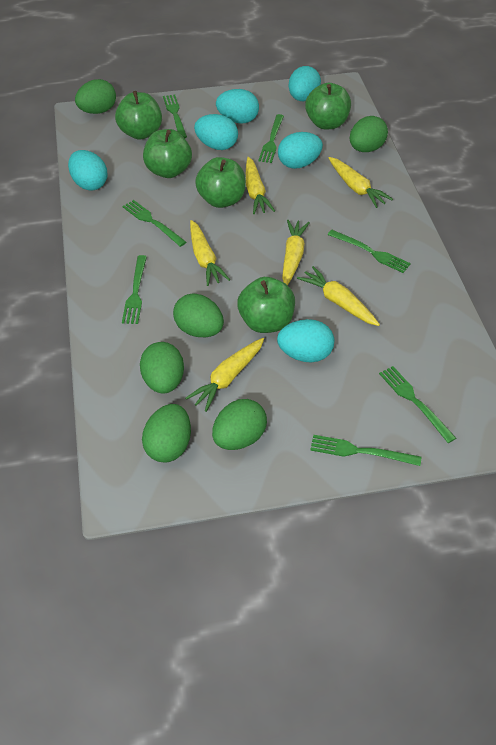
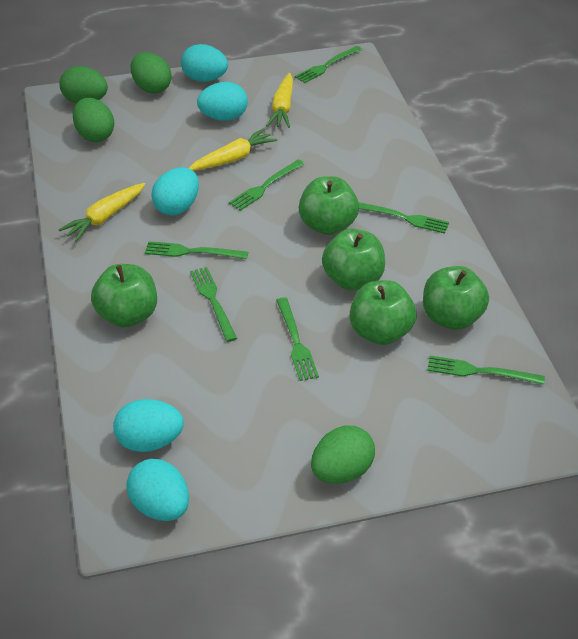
green egg: [75,79,116,114] [140,342,184,394] [142,404,191,463] [173,293,224,337] [212,399,267,450] [350,116,388,152] = 6 -> [59,66,108,104] [73,98,114,142] [130,52,172,94] [311,426,375,484] = 4
turquoise egg: [68,150,108,191] [194,114,238,150] [216,89,259,124] [277,319,334,362] [278,132,323,169] [289,66,321,101] = 6 -> [113,399,184,452] [126,459,189,521] [151,167,199,215] [181,44,228,82] [197,82,248,121] = 5
yellow carrot: [185,338,264,412] [190,220,230,286] [246,157,275,214] [282,220,310,285] [297,266,380,326] [329,157,393,208] = 6 -> [58,183,145,242] [189,128,277,171] [266,73,293,128] = 3

